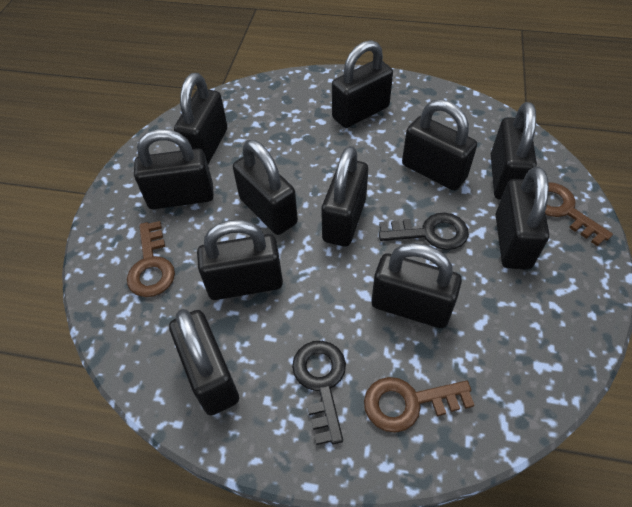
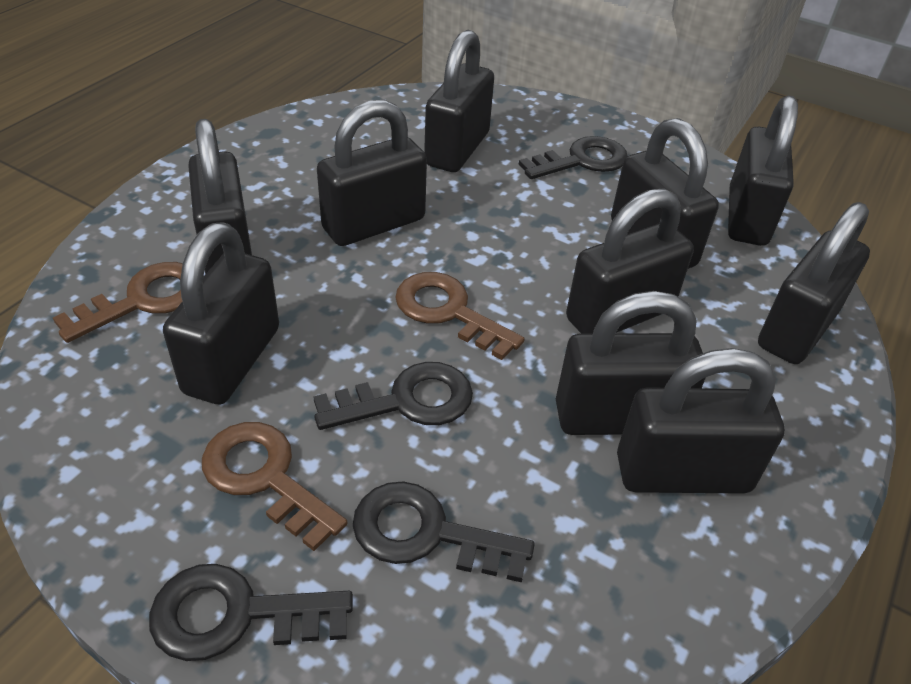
black key: [292,341,346,445] [379,213,469,250] = 2 -> [149,564,353,661] [313,362,473,430] [353,481,535,582] [518,136,628,179] = 4
black padlock: [134,129,214,209] [169,309,239,415] [174,73,228,164] [197,220,283,300] [233,140,298,235] [321,146,368,247] [332,40,393,128] [371,243,462,328] [402,99,477,190] [491,102,537,200] [496,166,549,270] = 11 -> [163,222,279,405] [188,119,252,274] [317,99,427,246] [424,29,494,172] [556,291,706,435] [566,188,694,334] [611,118,719,269] [617,348,785,494] [728,95,798,246] [758,202,870,364] = 10

